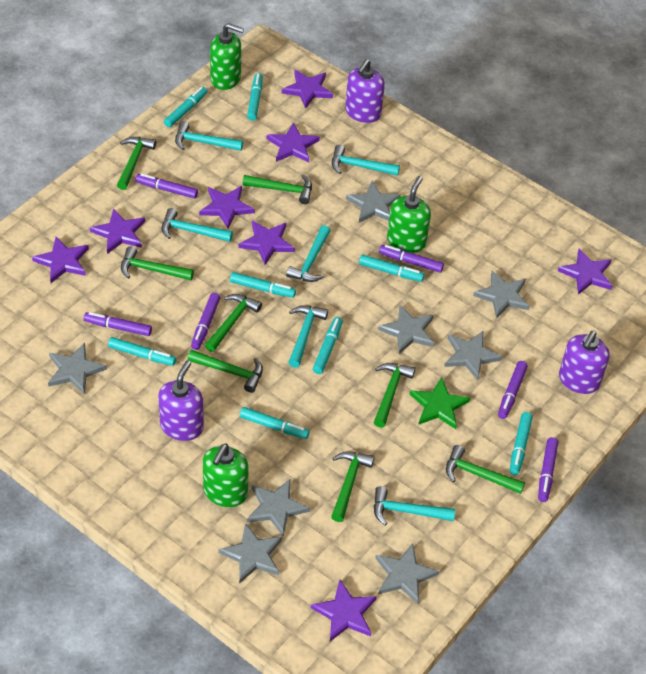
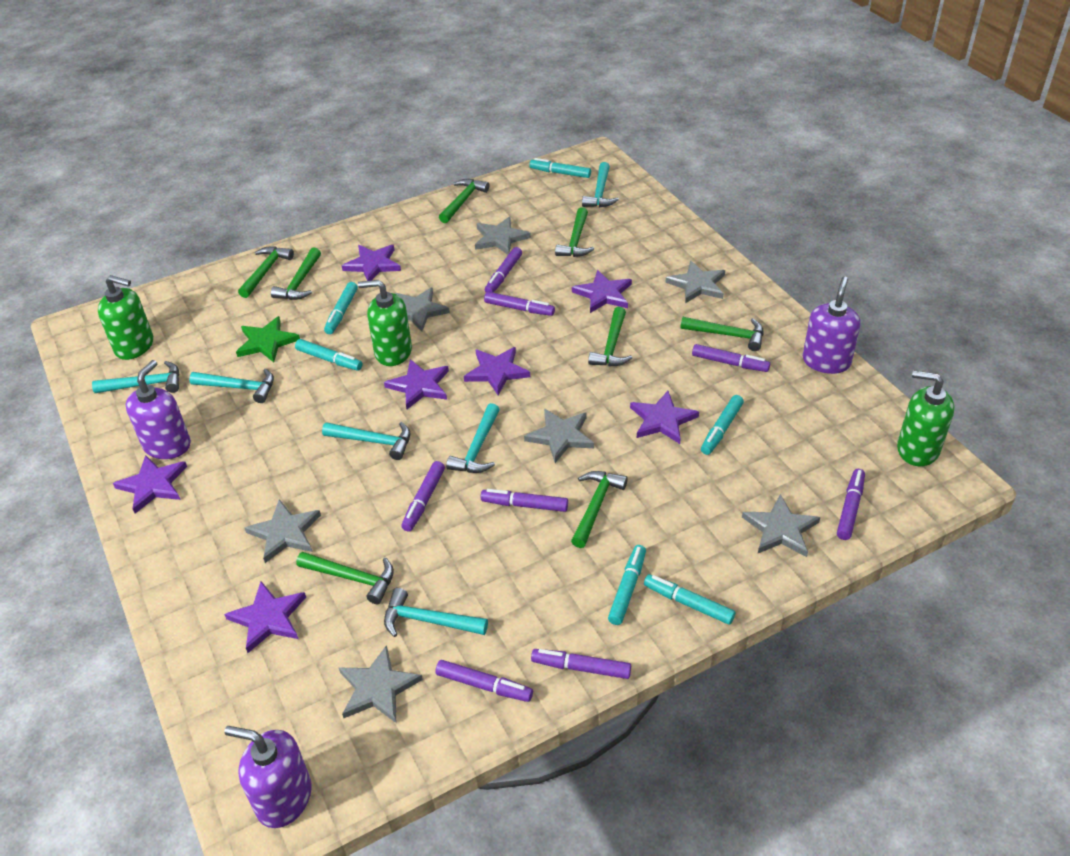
grey star: [48,343,107,395] [219,523,282,584] [247,479,310,536] [346,181,401,223] [375,543,440,604] [378,305,434,354] [444,331,502,380] [473,271,530,318] = 8 -> [245,499,321,563] [339,645,423,723] [395,288,450,332] [475,217,531,255] [524,408,594,463] [665,261,725,303] [742,494,820,557] = 7
purple marker: [84,312,152,336] [135,173,198,199] [191,293,220,350] [379,245,444,273] [498,361,528,419] [538,437,558,502] = 6 -> [401,461,445,532] [436,660,533,702] [481,489,568,512] [484,292,555,316] [485,247,522,293] [531,649,631,679] [692,344,770,372] [837,469,865,540] = 8
purple star: [32,237,89,283] [90,208,145,254] [199,186,255,229] [238,220,295,265] [267,122,320,163] [282,70,333,109] [311,580,377,641] [558,249,612,295] = 8 -> [113,455,187,514] [224,581,306,653] [342,245,401,281] [384,359,449,409] [464,347,530,396] [572,270,632,313] [630,391,699,444] = 7
turquoise marker: [108,337,176,366] [164,87,207,127] [230,272,296,298] [240,407,310,439] [247,73,263,121] [313,317,343,374] [359,255,424,282] [510,412,533,475] = 8 -> [295,339,363,371] [324,282,358,334] [529,158,591,178] [608,545,646,625] [644,574,735,625] [701,395,744,455] = 6

